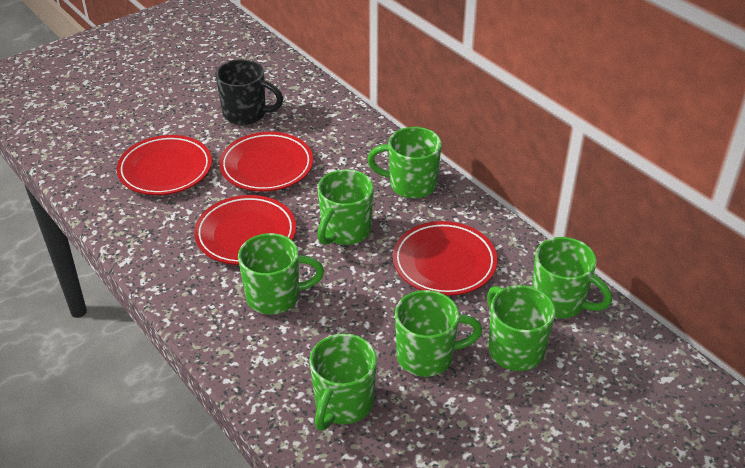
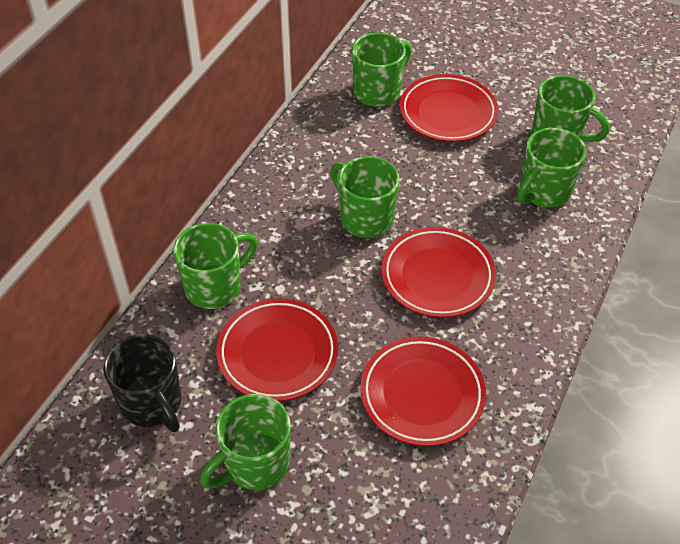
green mug: [238,233,324,314] [309,333,377,431] [318,169,374,245] [367,127,442,199] [395,290,482,377] [487,285,556,371] [532,237,612,319] = 7 -> [173,223,258,309] [200,394,291,490] [330,156,399,238] [352,33,412,107] [517,128,586,207] [532,75,609,142] = 6

